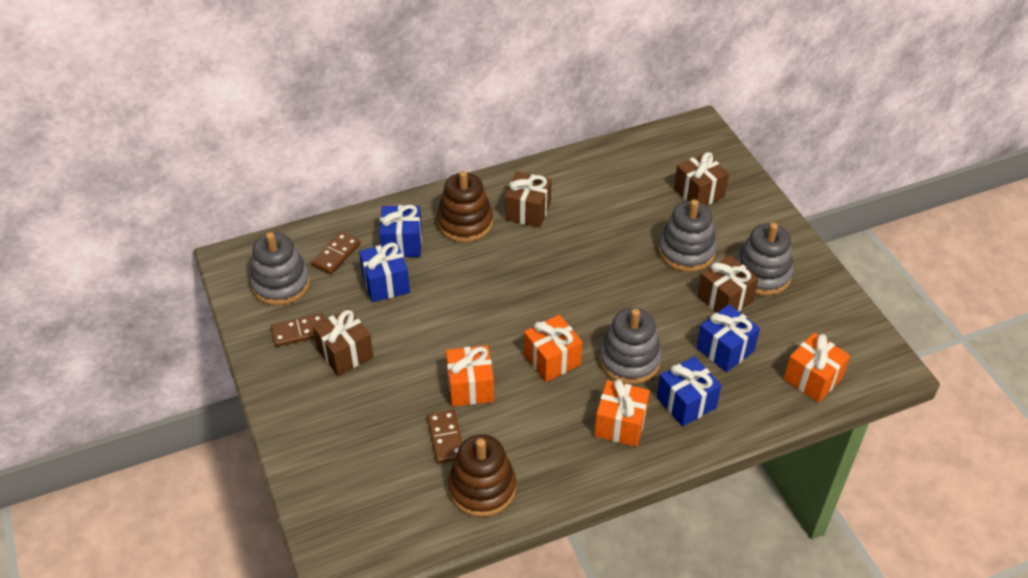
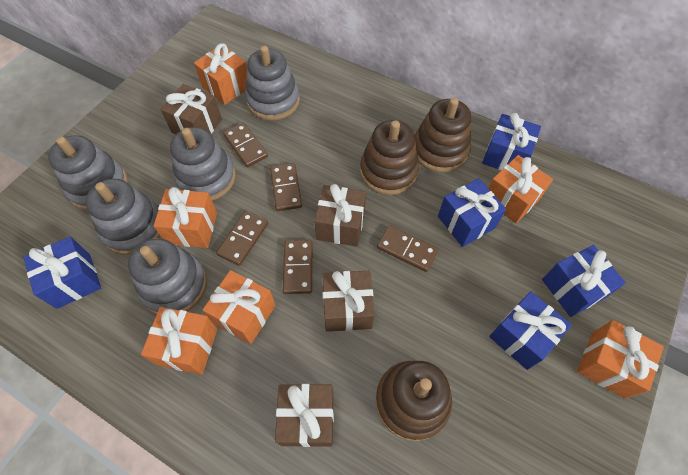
blue gift: [359,242,410,302] [379,205,422,257] [657,356,721,427] [696,304,760,372] = 4 -> [24,237,101,309] [438,178,506,247] [482,113,541,170] [489,291,572,370] [542,245,626,317] = 5
brown domino: [271,313,325,347] [311,232,360,274] [427,410,462,463] = 3 -> [216,211,268,266] [223,123,268,167] [270,163,302,211] [283,240,312,294] [377,226,438,272] = 5
brown stacking toy: [437,171,493,242] [448,434,516,517] = 2 -> [360,120,419,195] [376,361,452,441] [415,98,471,172] = 3
grey stacking toy: [250,232,310,306] [599,308,662,384] [658,199,717,272] [736,222,793,296] = 4 -> [48,135,128,210] [85,178,161,255] [128,238,207,314] [170,127,236,201] [245,46,300,120] = 5
orange gift: [446,345,494,407] [524,315,582,382] [594,379,650,447] [783,333,850,403] = 4 -> [141,307,217,375] [153,187,217,248] [194,43,247,105] [203,270,276,344] [488,155,553,223] [577,320,664,399] = 6

